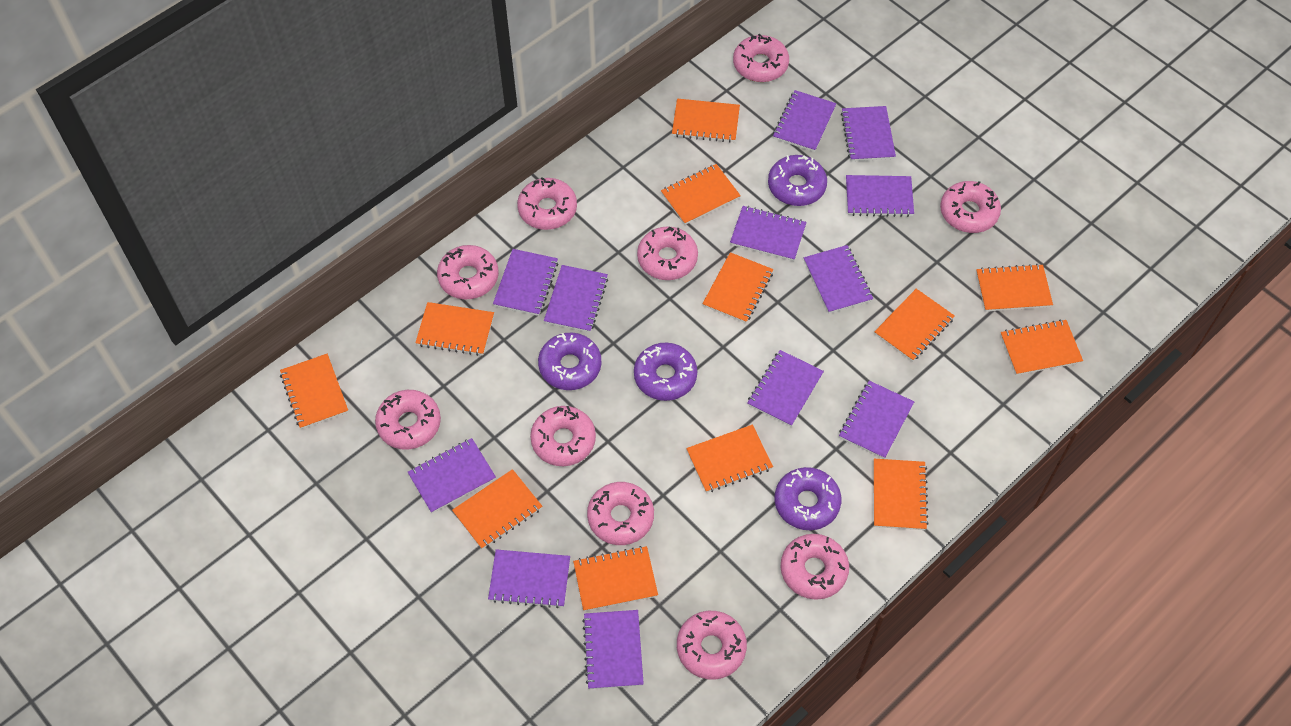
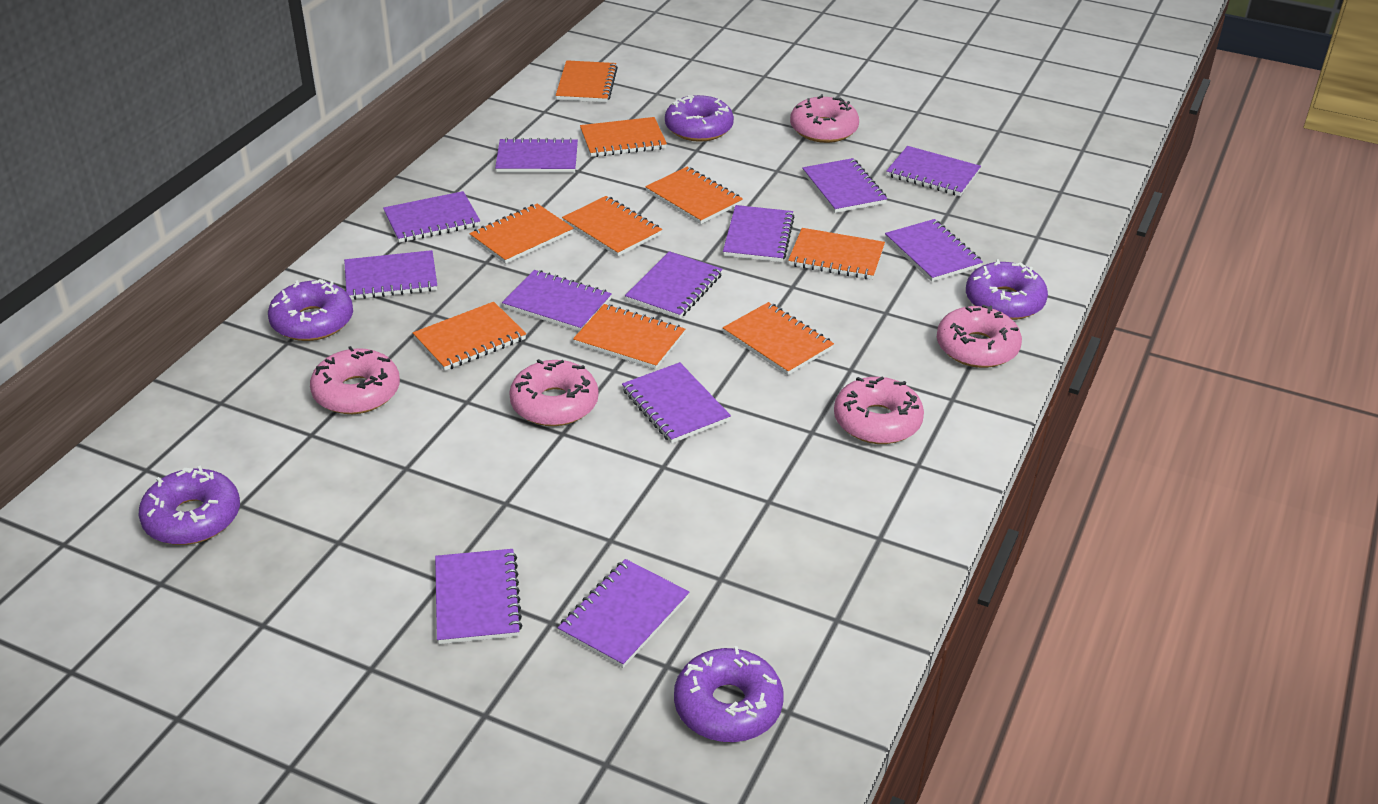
orange notebook: [280,354,348,429] [415,302,494,356] [452,469,542,549] [573,546,658,611] [661,164,741,225] [672,99,740,143] [686,425,773,493] [702,252,774,323] [874,289,955,362] [874,459,929,530] [976,264,1053,312] [1000,319,1083,375] = 12 -> [413,302,526,371] [469,203,573,264] [556,60,618,102] [562,196,662,257] [573,304,685,369] [580,117,667,157] [645,167,743,224] [723,302,834,375] [788,228,885,280] = 9
pink donut: [375,390,441,450] [437,245,499,299] [517,177,577,230] [530,406,596,466] [587,482,654,545] [637,226,698,280] [677,611,747,680] [733,34,789,82] [781,534,849,600] [940,181,1001,233] = 10 -> [310,346,400,414] [509,359,598,426] [790,94,859,143] [834,377,924,444] [937,305,1022,368] = 5
purple donut: [538,333,601,390] [634,342,697,401] [768,155,827,206] [774,467,841,530] = 4 -> [138,466,240,545] [268,279,353,341] [665,95,734,142] [674,646,784,742] [966,259,1048,320] = 5

